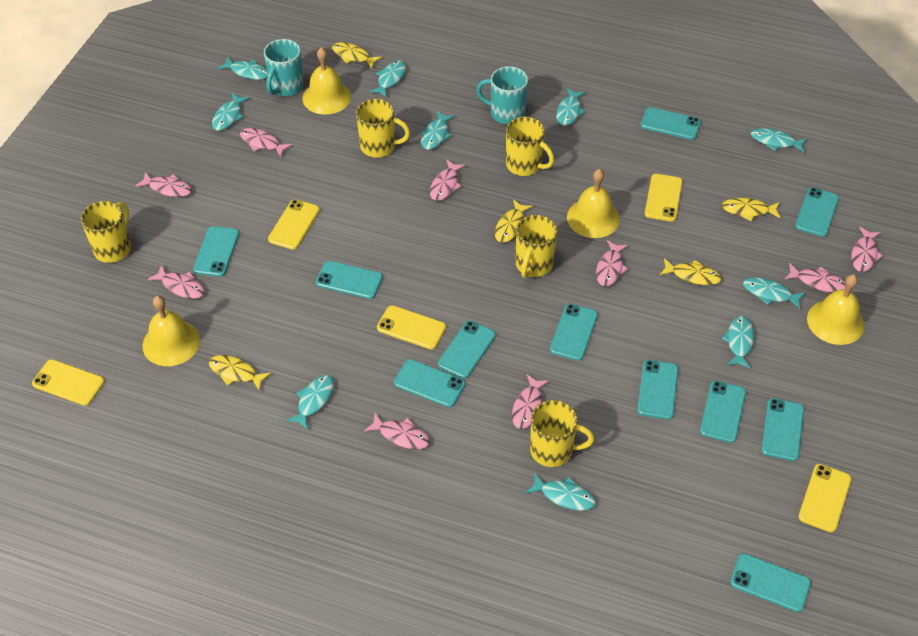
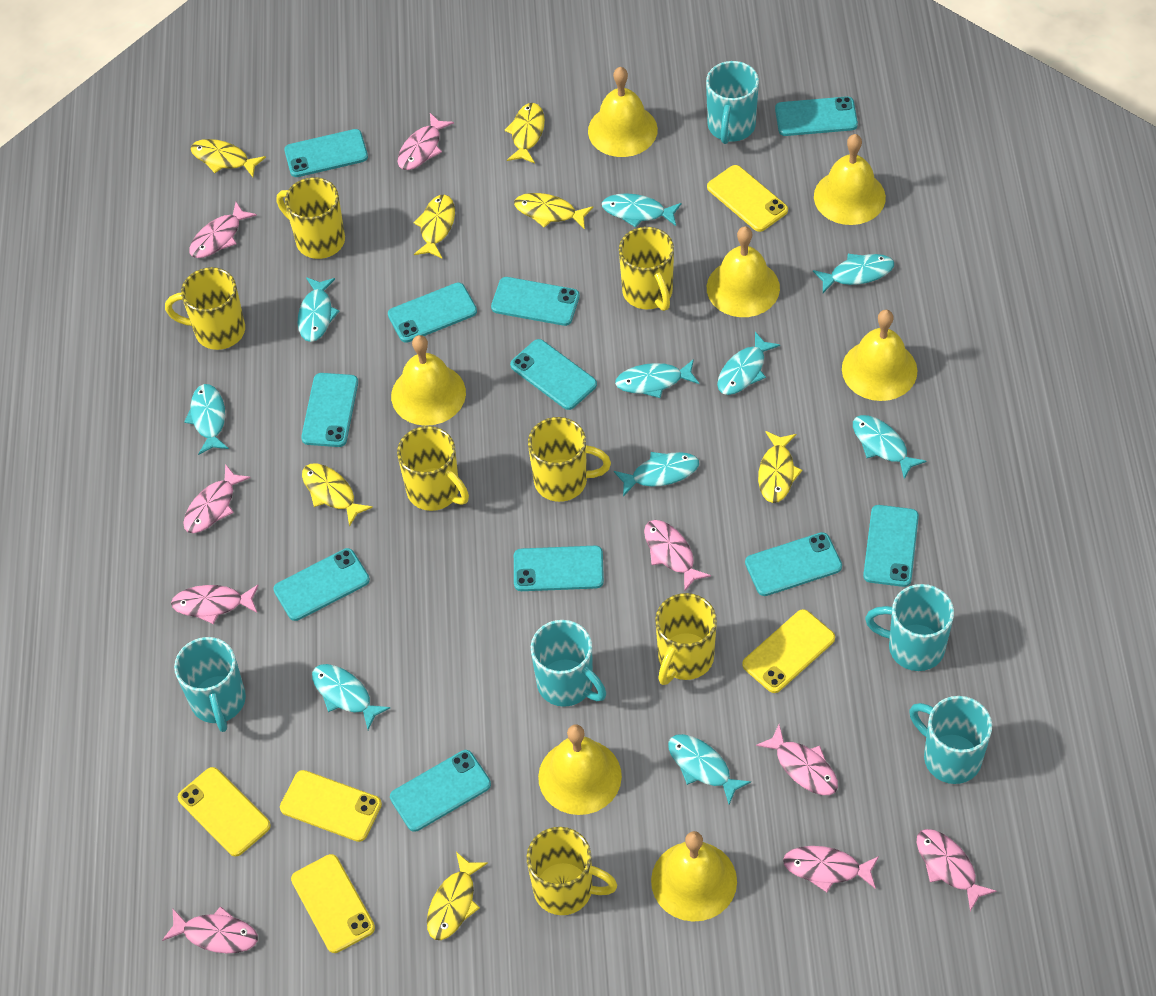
turquoise mug: [264,39,304,96] [476,66,528,124] = 2 -> [174,637,246,732] [531,620,606,707] [706,61,759,144] [865,584,954,671] [909,696,992,784] = 5
yellow bell: [142,296,200,366] [302,47,351,115] [567,169,620,238] [807,274,865,345] = 4 -> [391,335,466,426] [538,725,622,815] [588,67,658,157] [651,831,737,922] [707,226,780,317] [814,134,886,225] [842,310,918,401] = 7
yellow fish: [209,355,271,391] [332,42,382,69] [495,199,533,243] [660,258,722,285] [722,198,781,221] = 5 -> [191,139,266,177] [302,464,373,527] [413,195,455,258] [427,852,488,940] [505,103,545,163] [514,193,593,229] [758,431,802,503] = 7
yellow mug: [81,201,131,263] [356,99,410,158] [506,116,554,176] [516,215,558,278] [530,400,594,467] = 5 -> [165,267,245,350] [277,177,345,259] [397,426,469,511] [527,827,617,915] [528,417,611,502] [619,227,674,311] [655,593,717,685] = 7

